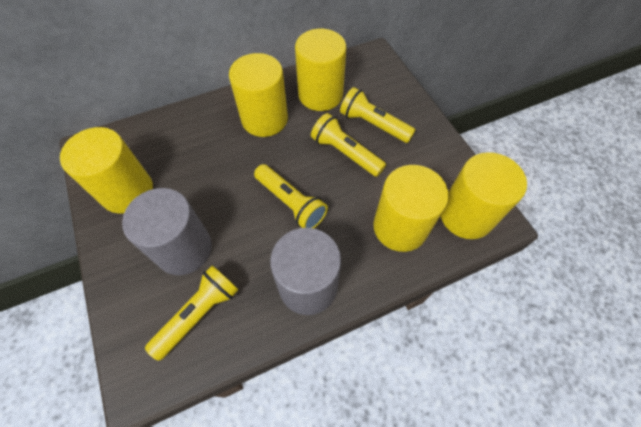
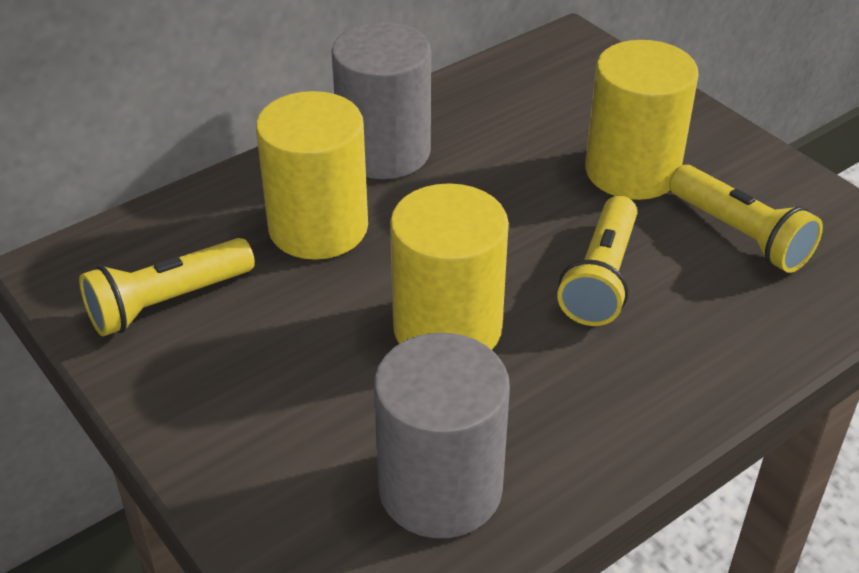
yellow cylinder: [60,127,153,214] [229,53,288,137] [295,29,346,111] [374,165,449,252] [441,152,527,239] = 5 -> [256,91,368,260] [390,183,509,350] [585,40,699,200] = 3
yellow flashlight: [145,265,239,361] [254,164,328,228] [311,113,386,177] [340,87,416,143] = 4 -> [79,238,255,336] [557,196,637,326] [669,165,823,273] = 3

